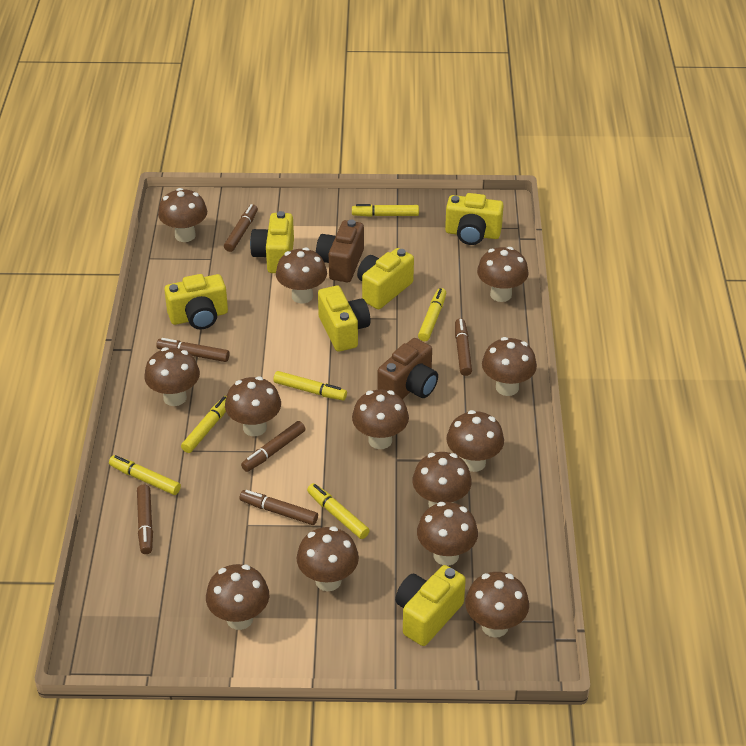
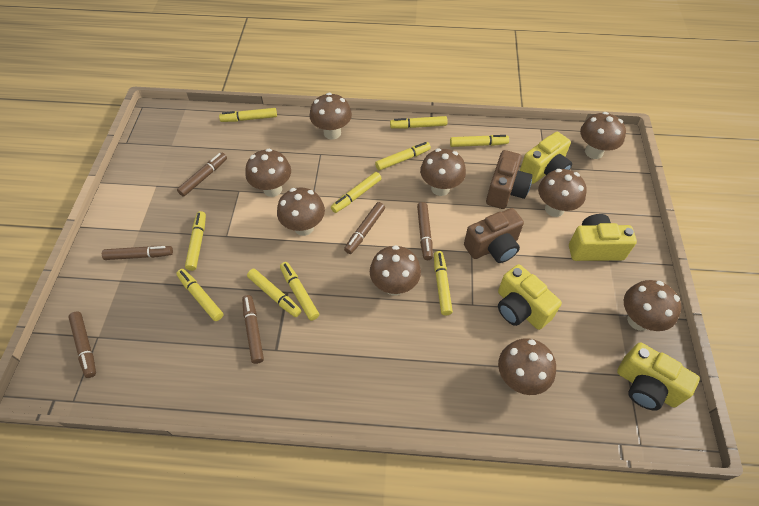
brown mushroom: [144,347,200,406] [158,188,207,242] [206,564,269,630] [225,376,281,436] [276,247,327,303] [297,527,359,591] [352,390,409,449] [412,452,472,508] [417,502,478,566] [446,410,504,472] [465,572,529,638] [477,247,529,302] [482,337,537,396] = 13 -> [245,148,291,197] [277,187,325,236] [310,93,352,139] [370,245,421,296] [420,148,466,196] [498,338,556,395] [538,169,587,217] [580,112,626,159] [624,280,682,331] = 9
yellow camera: [164,274,228,329] [250,211,294,273] [318,286,371,352] [357,248,414,309] [395,565,466,646] [445,193,504,245] = 6 -> [498,264,562,330] [520,132,572,184] [569,214,637,261] [617,342,700,411] = 4
yellow marker: [109,455,181,495] [181,396,226,453] [273,371,347,400] [307,483,370,539] [352,204,419,217] [418,288,446,341] = 6 -> [176,269,223,321] [185,211,206,271] [219,108,277,122] [247,269,302,317] [280,262,319,321] [331,172,382,213] [375,142,431,171] [390,116,448,129] [434,251,453,315] [450,135,509,147] = 10

